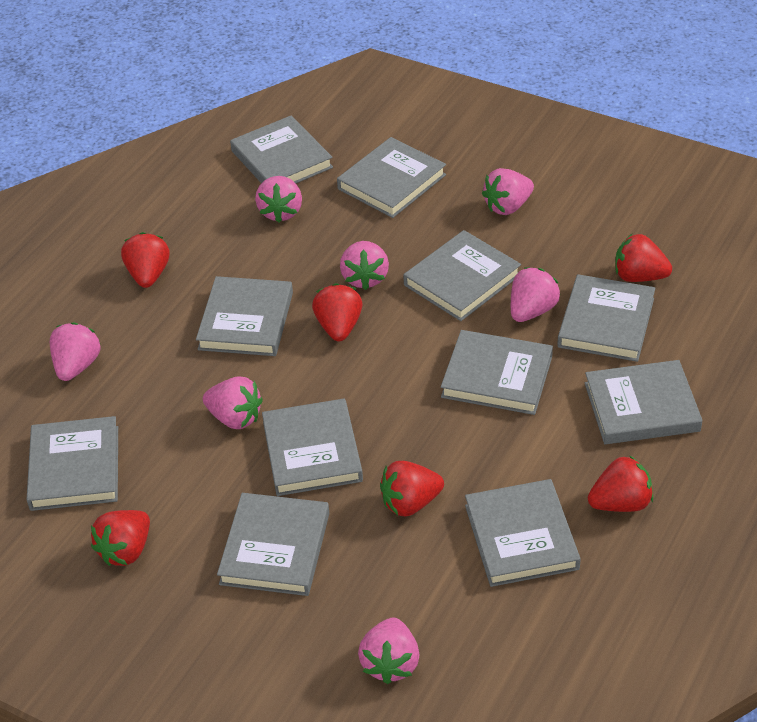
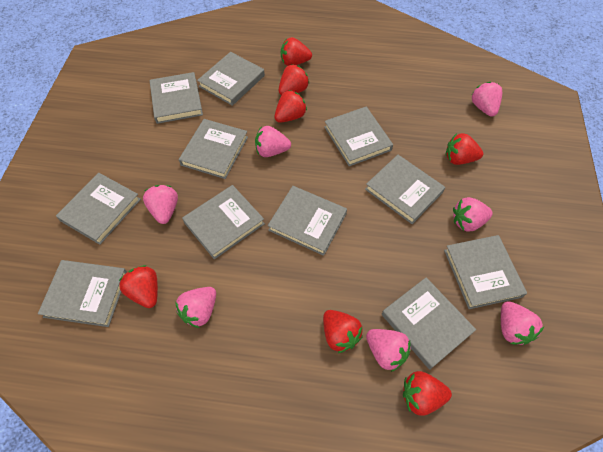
red strawberry: [91,510,150,566] [121,232,169,288] [312,283,362,341] [380,461,444,516] [588,455,653,512] [615,234,672,282] = 6 -> [119,265,158,308] [275,90,307,123] [279,64,309,95] [281,37,312,66] [323,310,363,353] [403,371,452,416] [446,133,483,165] = 7

